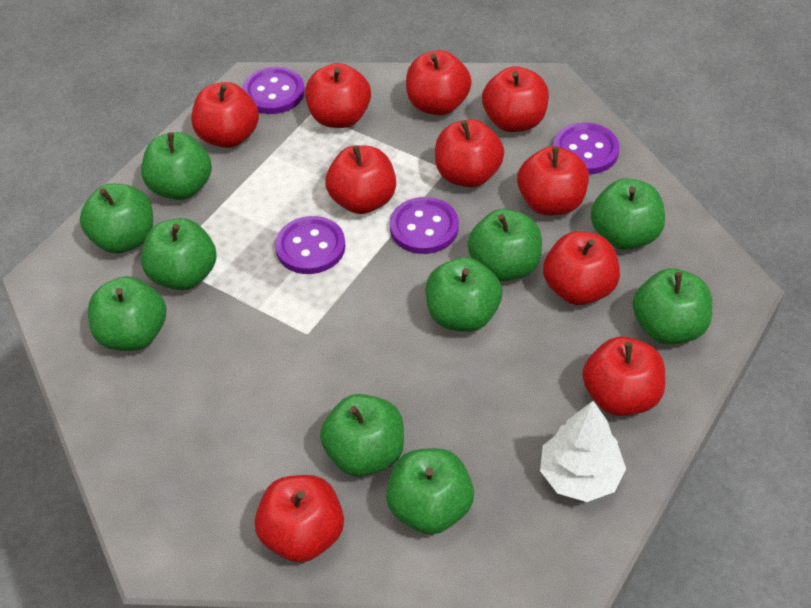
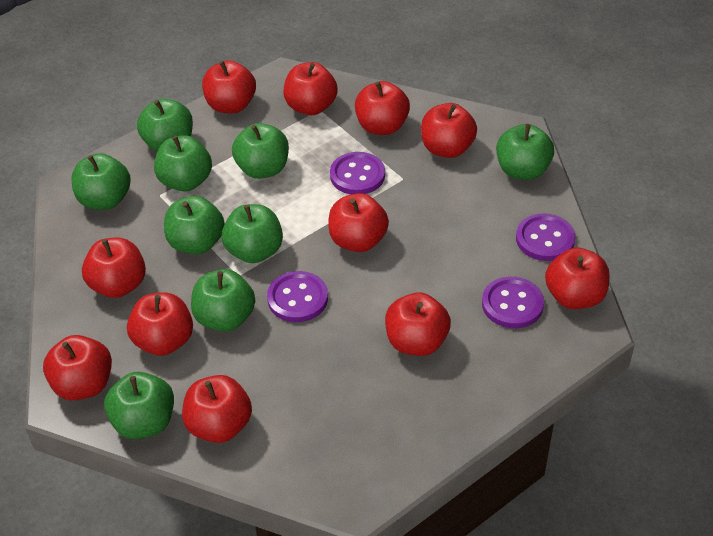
green apple: [80,184,153,253] [88,276,166,351] [141,132,212,200] [141,218,216,290] [320,394,404,477] [386,448,474,534] [425,257,502,332] [467,209,542,281] [591,178,665,250] [633,269,712,344] = 10 -> [71,153,131,210] [104,372,174,439] [137,99,193,151] [154,135,212,191] [164,196,225,254] [191,269,255,331] [221,204,283,263] [232,123,289,179] [496,124,554,180] = 9
red apple: [192,82,259,148] [255,475,344,563] [305,63,371,128] [326,145,396,214] [406,50,471,115] [435,119,504,188] [482,66,549,132] [517,146,589,216] [543,231,620,305] [583,337,665,416] = 10 -> [43,335,112,400] [82,238,146,298] [127,293,193,356] [182,375,252,443] [202,60,256,113] [284,62,338,115] [328,193,389,252] [355,81,410,135] [385,292,451,356] [421,103,477,158] [545,247,610,309] = 11
white tree: [540,401,626,502] = 1 -> none = 0

